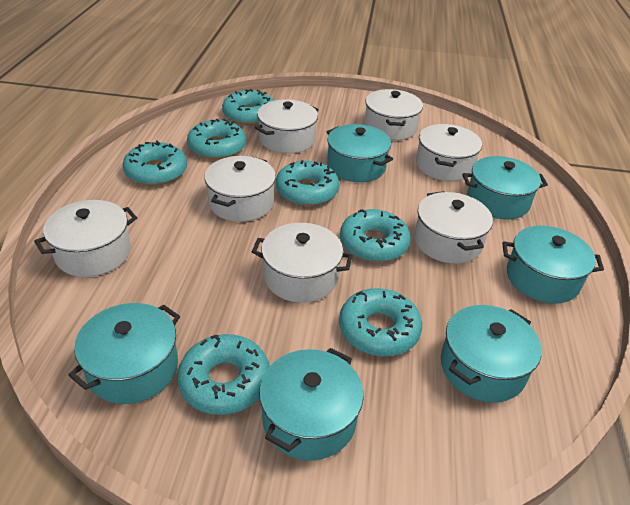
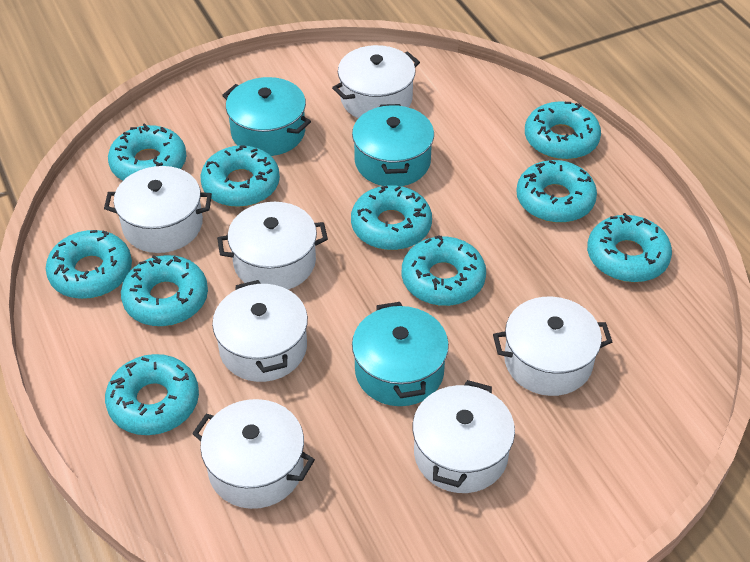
turquoise donut: [122,140,187,186] [177,334,270,415] [187,119,246,159] [222,89,274,125] [276,160,339,206] [339,288,422,357] [340,209,411,262] = 7 -> [46,230,132,299] [105,354,199,435] [108,123,187,180] [121,255,208,326] [200,145,280,207] [351,185,432,250] [402,235,486,306] [516,160,597,223] [525,101,601,160] [587,213,672,282] = 10
turquoise pot: [68,303,180,404] [259,348,363,461] [327,124,393,182] [441,305,542,403] [462,156,548,219] [502,225,604,304] = 6 -> [222,77,311,156] [352,104,434,186] [352,302,449,406] = 3

